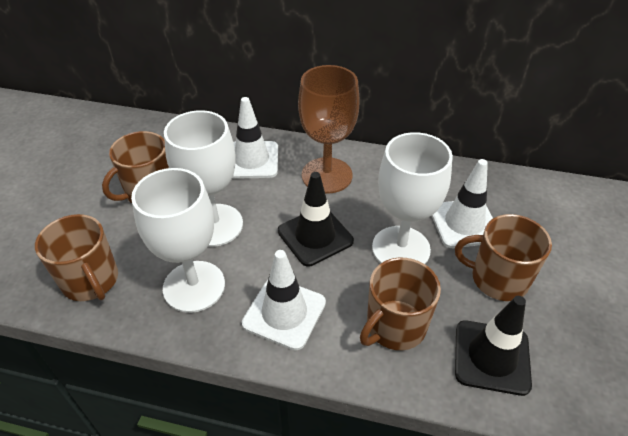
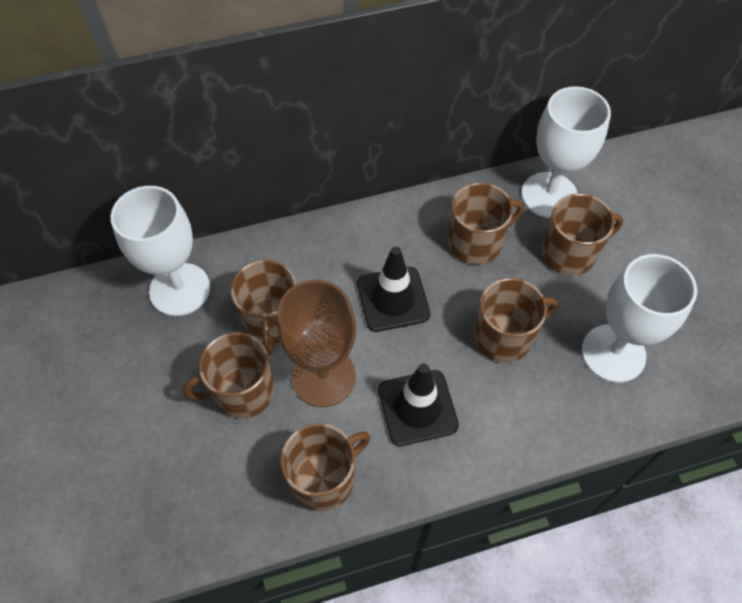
brown mug: [35,214,118,301] [102,131,169,203] [360,258,441,350] [455,214,552,301] = 4 -> [182,332,274,419] [231,260,296,355] [281,423,370,512] [448,182,524,265] [474,278,558,363] [541,193,623,276] = 6
white traffic cone: [232,97,278,179] [242,250,326,351] [432,159,493,248] = 3 -> none = 0

